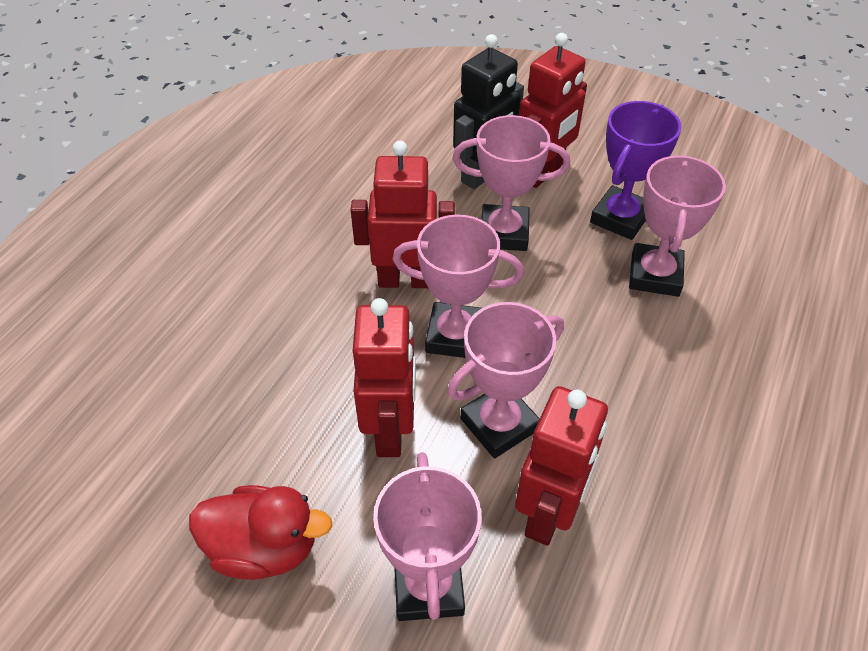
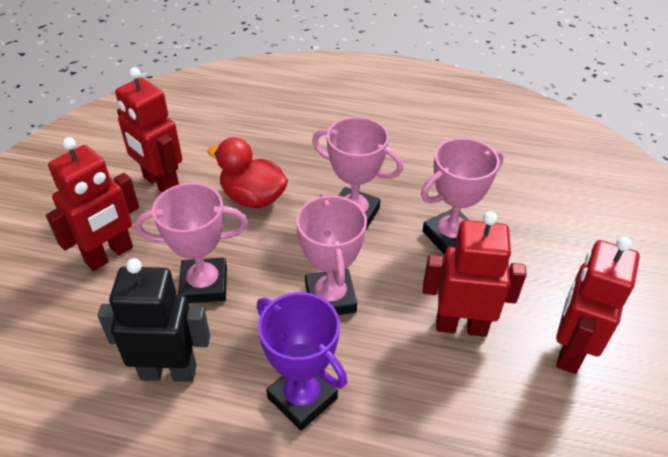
pink trophy: [373,452,482,621] [392,214,524,358] [447,302,564,458] [452,115,570,251] [629,154,726,297] = 5 -> [135,183,248,303] [296,193,367,315] [312,117,403,230] [421,138,504,255] = 4

